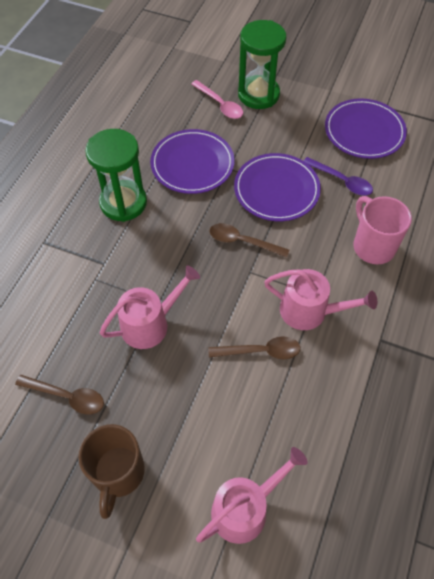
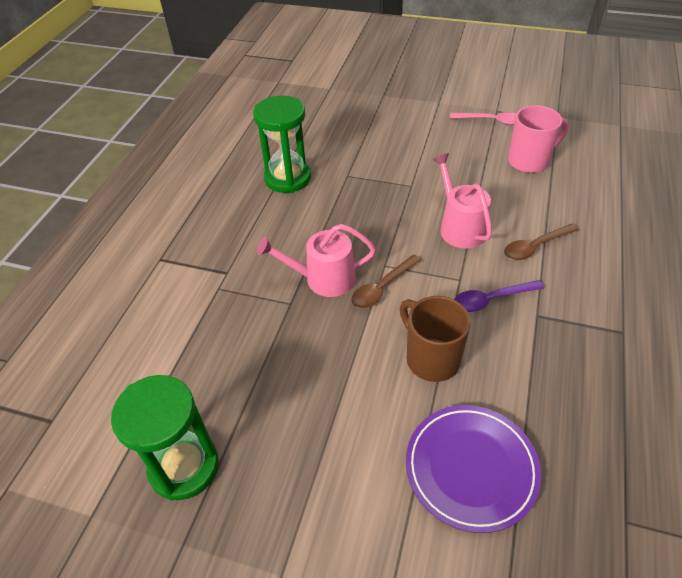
brown spoon: [15,375,104,415] [209,223,289,258] [209,337,300,359] = 3 -> [351,255,421,308] [504,224,578,260] = 2
pink watering can: [100,266,200,349] [196,447,308,544] [264,269,377,330] = 3 -> [257,224,376,297] [432,153,492,249] = 2
purple plate: [150,129,235,194] [234,153,321,221] [325,99,407,159] = 3 -> [406,405,541,533] = 1

